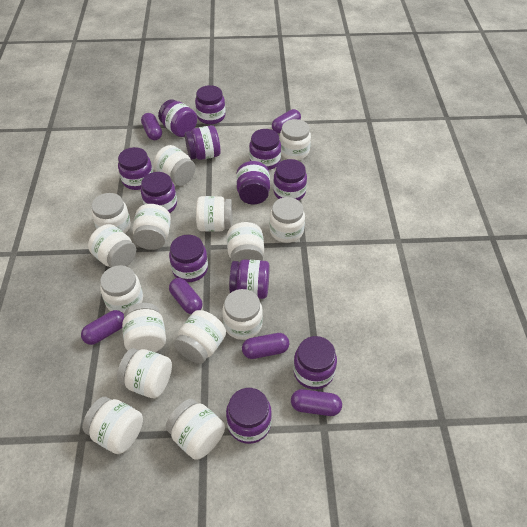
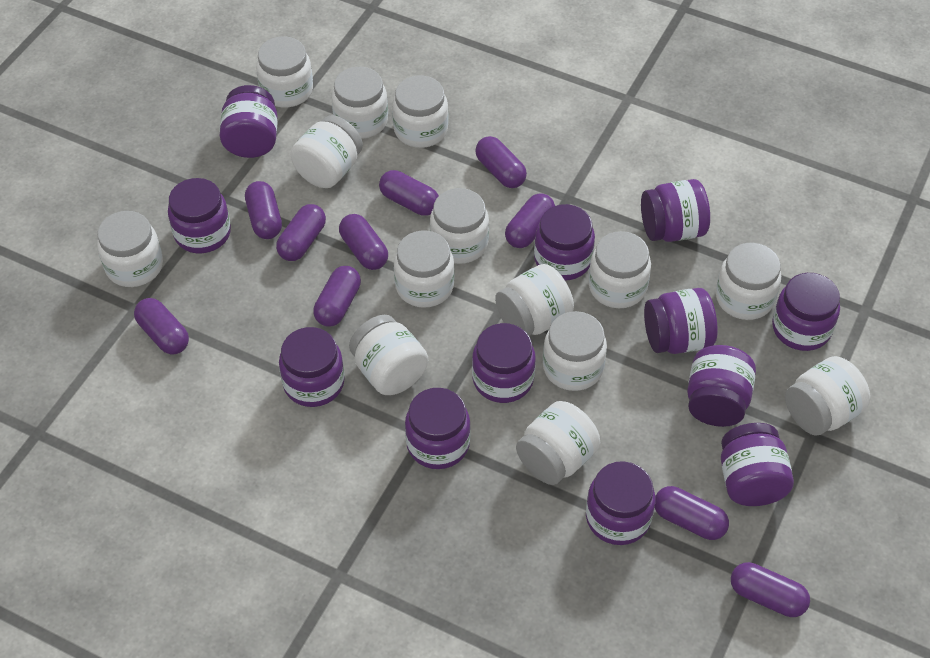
purple capsule: [81,310,124,345] [141,113,162,140] [169,278,203,314] [242,333,289,359] [272,109,301,133] [291,389,342,416] = 6 -> [134,298,189,354] [245,181,282,239] [276,204,326,261] [313,266,361,327] [339,214,388,270] [379,170,439,216] [475,136,527,188] [505,193,555,248] [655,486,729,540] [731,562,810,617] = 10
white jar: [82,397,143,454] [88,224,136,267] [91,193,131,233] [100,265,143,314] [117,348,172,398] [122,303,166,352] [133,204,171,250] [153,145,196,186] [166,399,225,460] [174,310,226,364] [196,196,232,232] [222,289,263,340] [227,222,264,263] [269,197,305,243] [279,119,311,160] = 15 -> [97,211,163,287] [256,36,313,107] [290,115,363,188] [332,67,388,138] [349,315,428,395] [392,76,448,148] [394,231,455,308] [430,188,489,264] [495,264,574,336] [516,401,600,485] [543,311,607,391] [588,231,651,308] [716,242,781,320] [785,356,870,436] = 14

